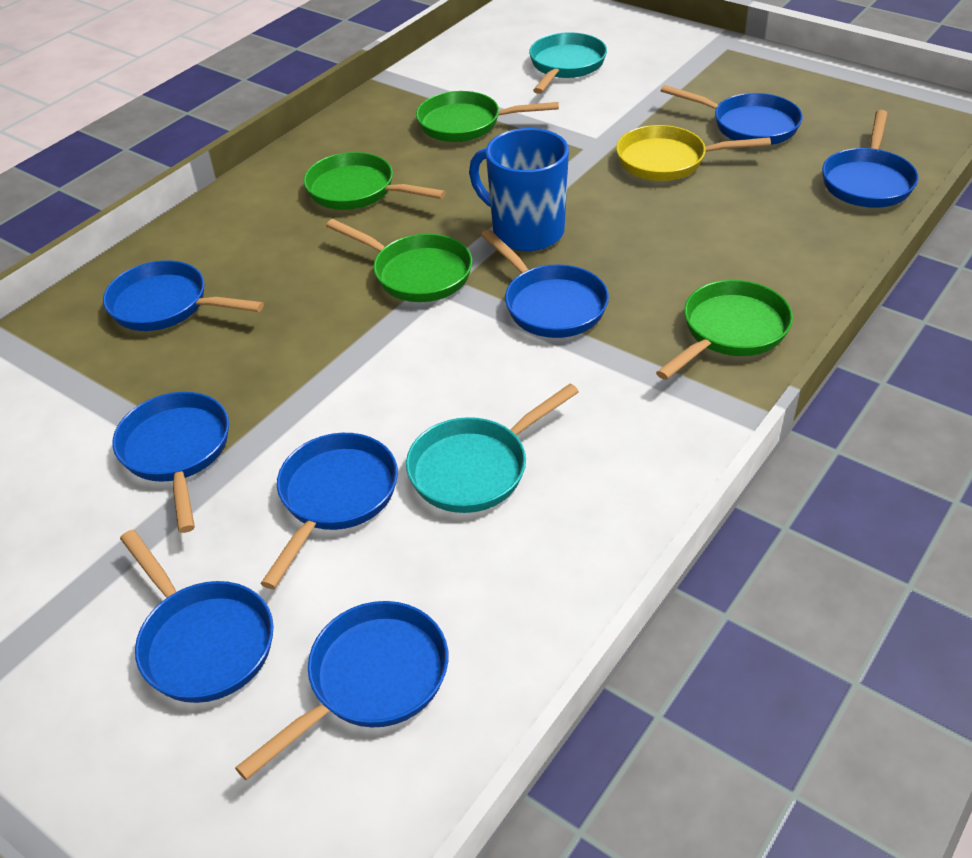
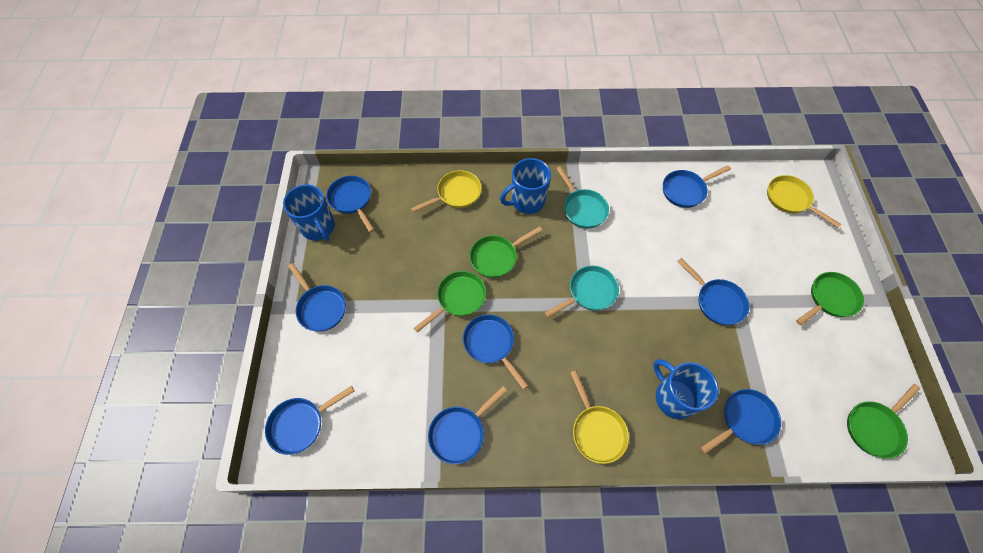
blue mug: [469,128,569,251] = 1 -> [283,184,335,241] [500,158,551,214] [653,359,719,419] = 3
yellow pan: [616,125,771,181] = 1 -> [411,170,482,213] [570,370,629,464] [767,175,842,228] = 3

